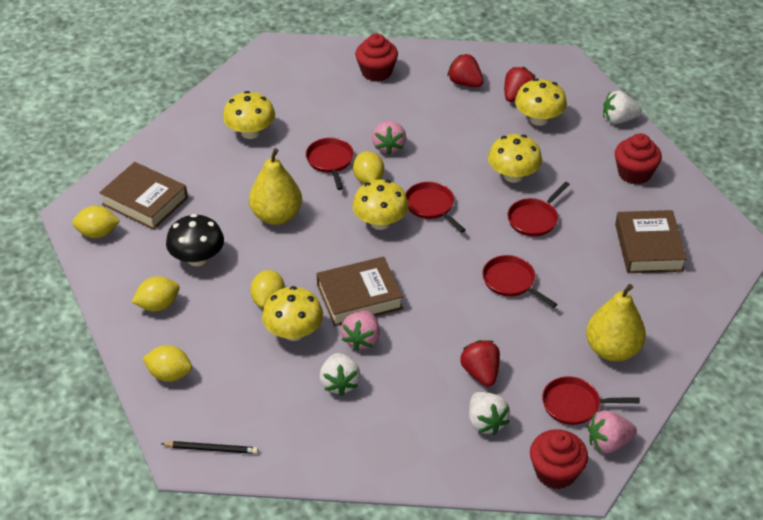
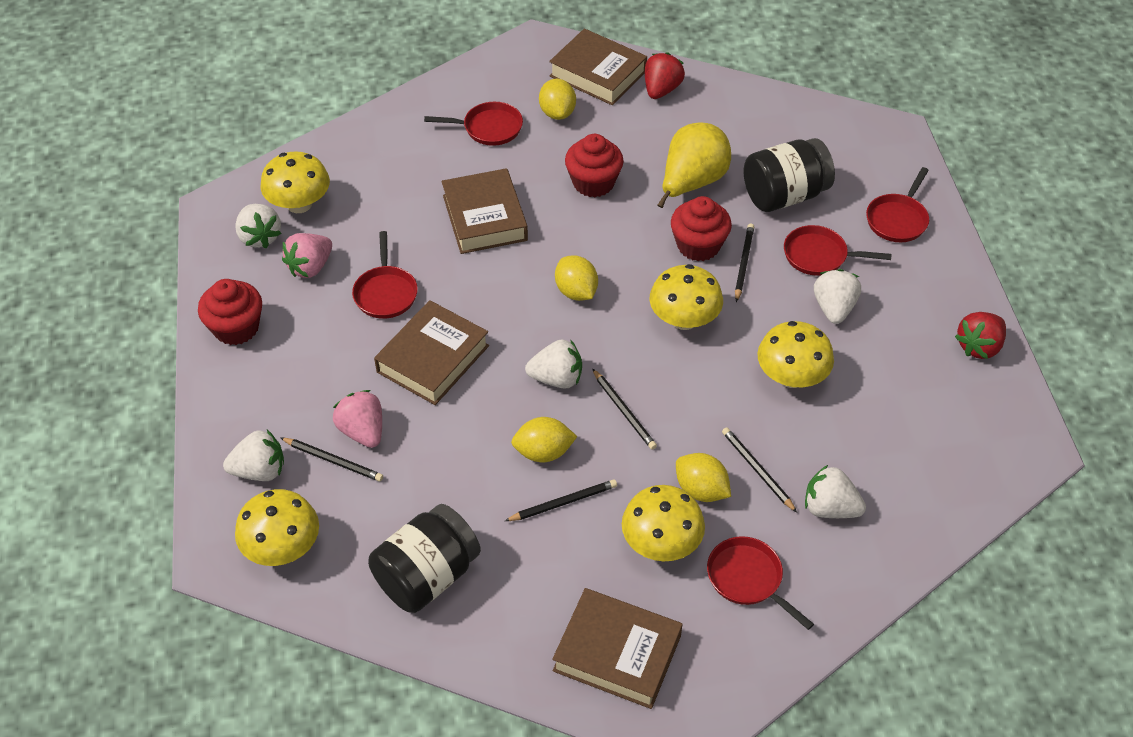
black jar: none = 0 -> [368,504,481,613] [744,138,835,212] = 2
black mushroom: [166,214,224,266] = 1 -> none = 0
black pencil: [161,441,258,454] = 1 -> [280,437,383,482] [505,479,617,521] [592,368,657,450] [722,427,797,513] [735,224,754,302] = 5
brown book: [99,162,188,230] [316,257,403,326] [615,210,687,273] = 3 -> [374,300,489,405] [442,168,528,254] [549,29,647,105] [552,588,683,709] = 4
pink strawberry: [341,310,380,351] [372,120,406,155] [587,410,637,454] = 3 -> [282,233,332,278] [333,390,382,448] = 2
red strawberry: [447,54,484,87] [460,340,500,387] [504,67,536,102] = 3 -> [645,52,685,99] [955,312,1006,359] = 2
white strawberry: [320,353,361,396] [469,392,510,435] [603,91,642,124] = 3 -> [223,430,284,481] [235,204,281,248] [525,339,582,389] [805,465,866,518] [814,269,861,324] = 5
yellow lemon: [72,206,120,238] [132,276,180,311] [143,345,192,382] [250,270,285,308] [353,151,384,184] = 5 -> [511,417,577,462] [539,79,576,120] [555,255,598,301] [676,453,731,502] = 4
yellow pear: [249,148,302,225] [586,284,646,361] = 2 -> [657,122,731,208] = 1

